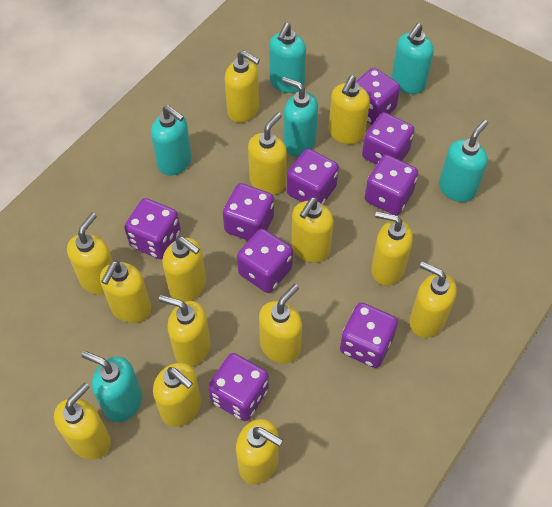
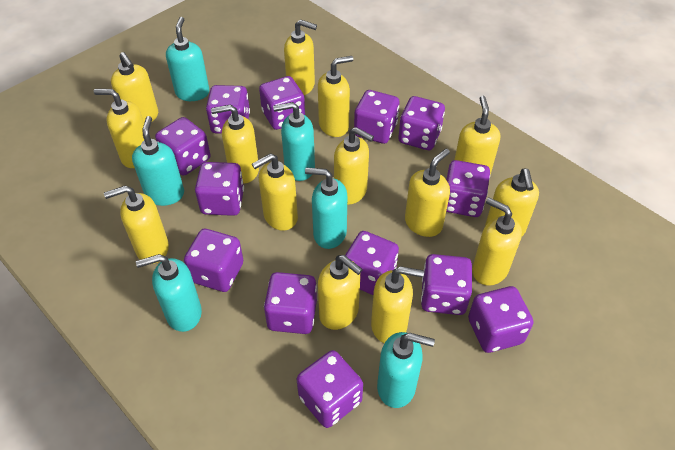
purple dice: [124,198,181,259] [208,353,269,421] [223,183,274,241] [237,229,293,293] [287,149,339,204] [340,303,398,368] [356,68,400,125] [362,112,414,165] [365,155,418,215] = 9 -> [155,117,211,175] [184,229,243,292] [195,162,244,216] [206,85,250,134] [259,76,305,130] [264,272,317,334] [297,350,363,428] [345,231,399,295] [354,90,399,144] [398,96,445,150] [421,254,472,315] [446,160,490,217] [468,286,534,353] = 13

